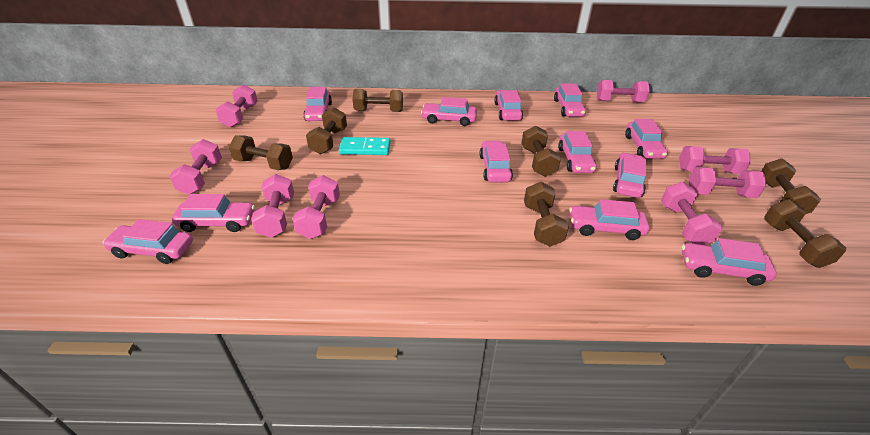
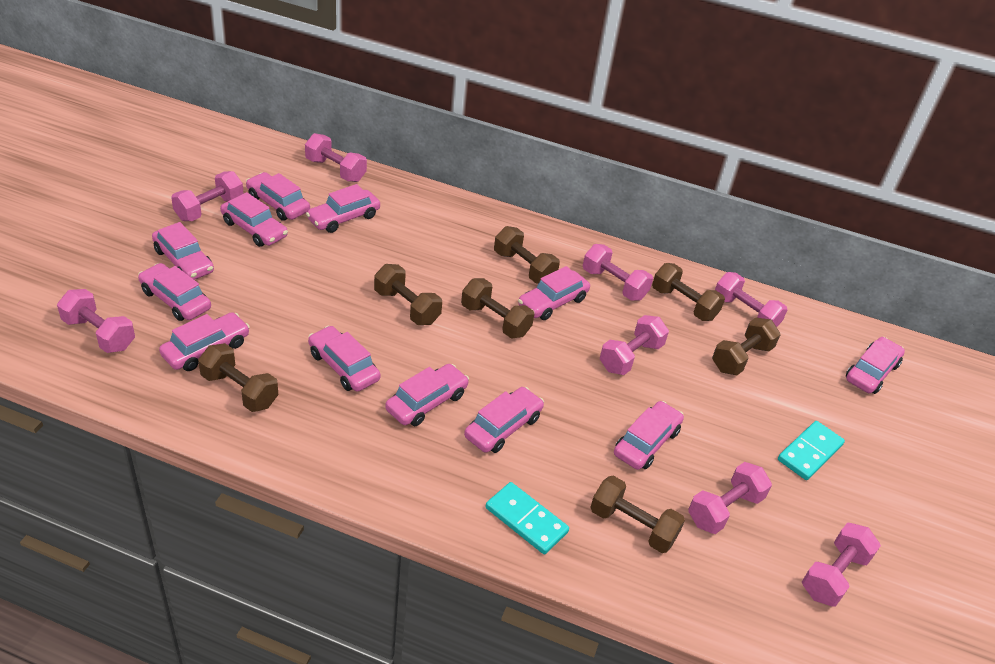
turquoise domino: [339,137,390,155] = 1 -> [486,482,569,554] [778,421,845,480] = 2

